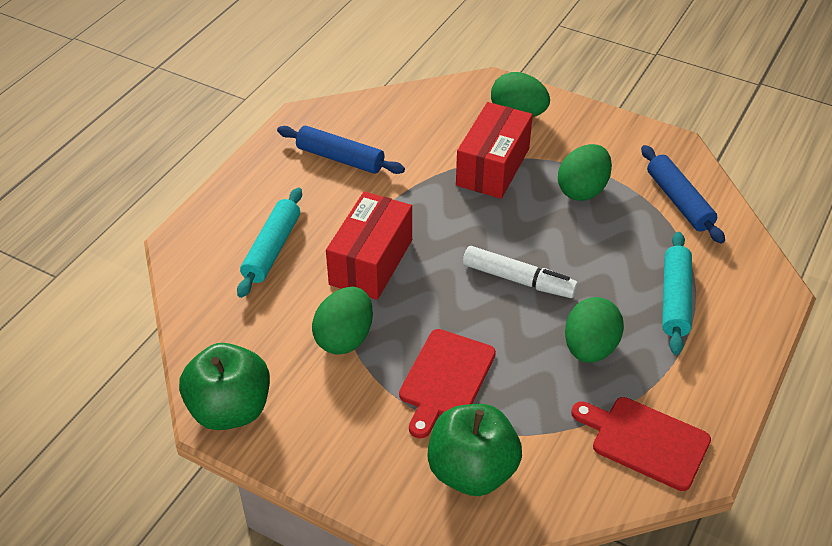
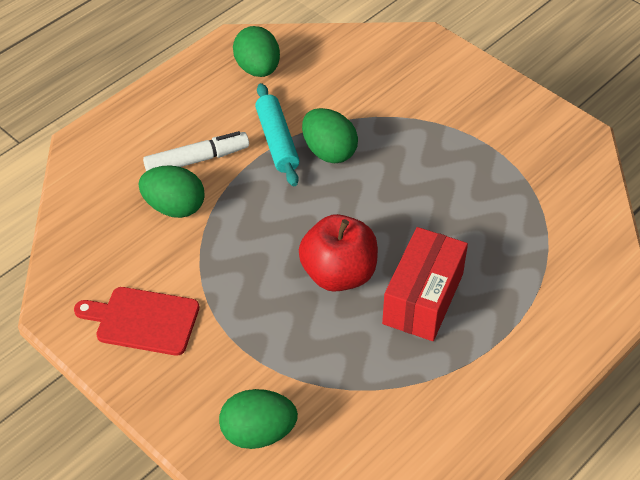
blue rolling pin: [277,126,405,174] [641,145,725,244] = 2 -> none = 0
green apple: [179,343,270,430] [428,404,522,496] = 2 -> none = 0
red apple: none = 0 -> [299,214,378,292] = 1
red box: [326,191,412,300] [456,102,533,199] = 2 -> [382,227,468,341] = 1
red cutting board: [399,329,496,439] [571,397,711,491] = 2 -> [74,287,199,356] = 1
turquoise rolling pin: [237,187,302,298] [662,232,692,355] = 2 -> [255,83,299,186] = 1

